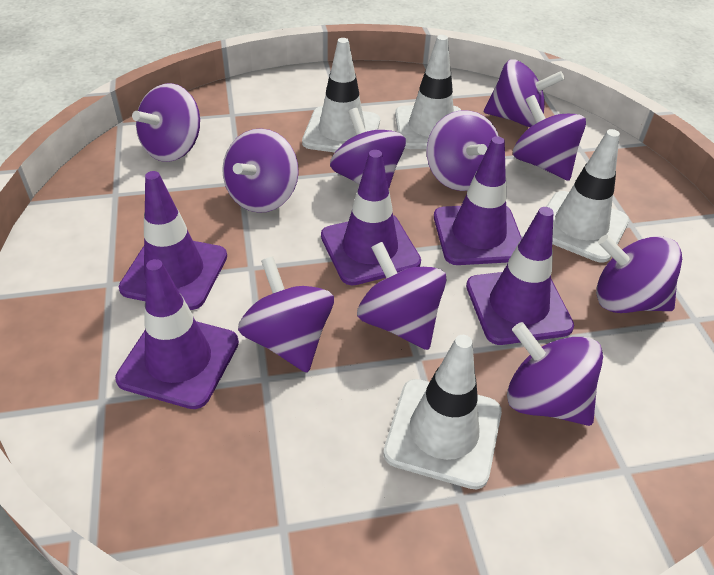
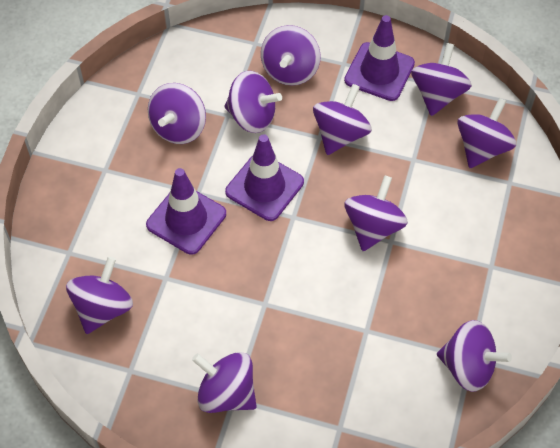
purple traffic cone: [115,259,239,409] [119,171,227,310] [321,150,421,285] [434,136,522,265] [466,207,574,345] = 5 -> [146,168,226,255] [225,134,304,221] [344,15,415,101] = 3
white traffic cone: [302,38,380,153] [383,335,502,490] [395,35,461,149] [546,129,629,263] = 4 -> none = 0

